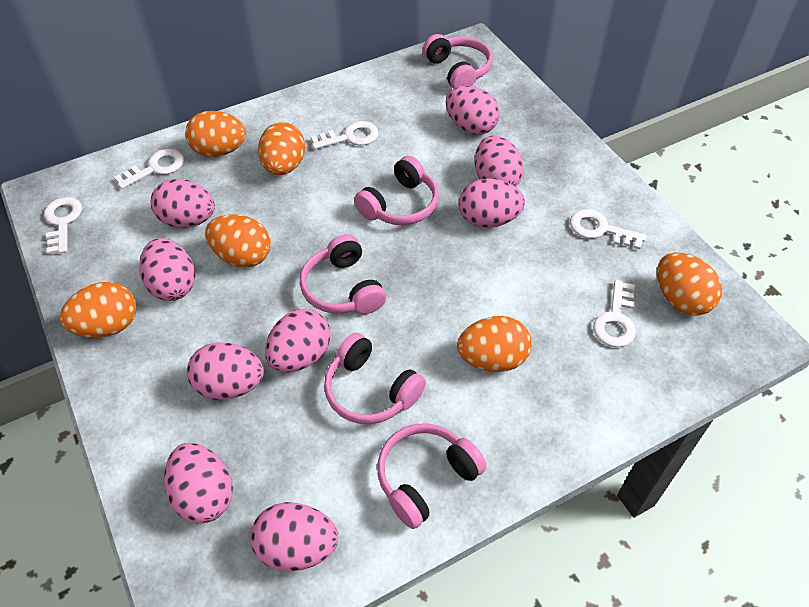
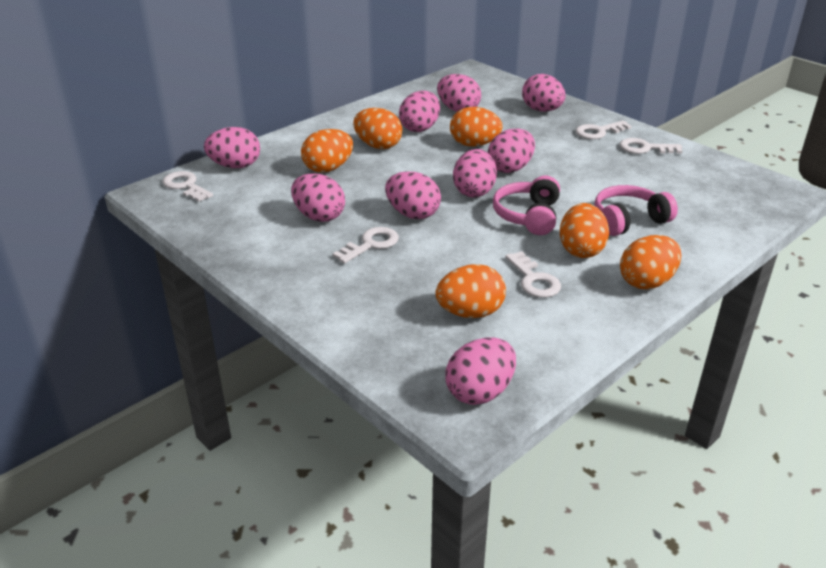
pink headphones: [300,234,386,314] [324,333,426,424] [354,156,439,225] [377,423,487,529] [423,34,493,89] = 5 -> [493,175,560,235] [594,185,678,236] = 2

